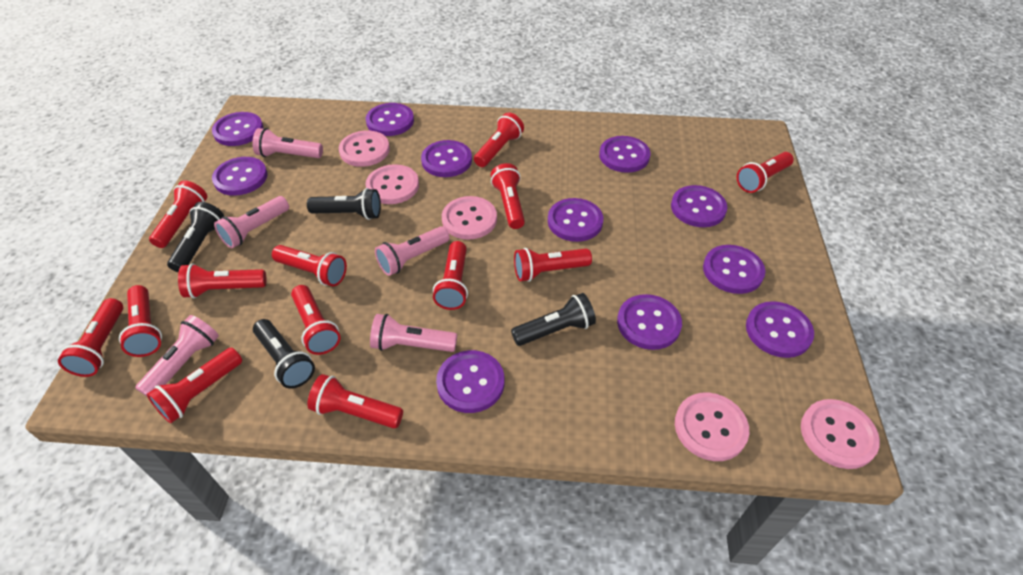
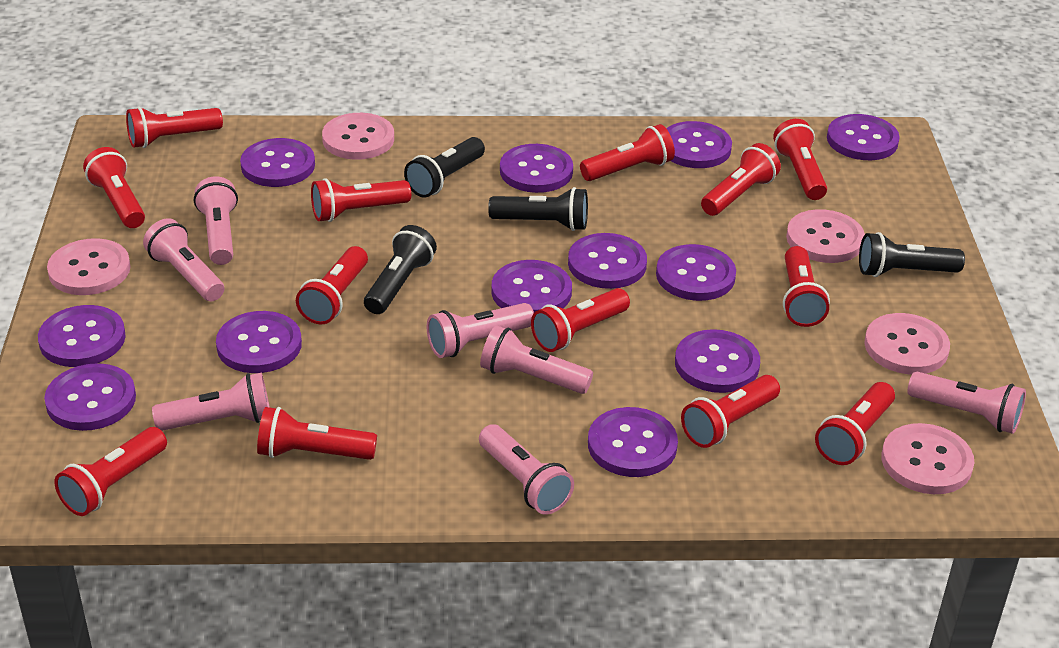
pink flashlight: [135,315,219,396] [214,196,289,248] [253,128,323,158] [370,314,457,352] [375,226,450,276] = 5 -> [143,218,224,301] [152,373,269,431] [194,177,238,265] [427,303,534,358] [479,424,574,515] [480,325,593,394] [907,372,1026,434] = 7
purple button: [212,112,263,146] [212,157,268,196] [366,103,414,136] [421,140,472,177] [436,350,505,413] [548,198,603,242] [599,136,650,173] [617,294,682,350] [671,185,727,227] [703,245,765,294] [746,301,814,358] = 11 -> [38,305,126,367] [44,363,136,431] [216,311,302,373] [240,138,315,187] [491,260,572,312] [500,144,573,193] [568,233,647,289] [588,407,678,477] [656,244,736,301] [666,121,732,168] [675,329,760,393] [827,114,900,160] = 12

